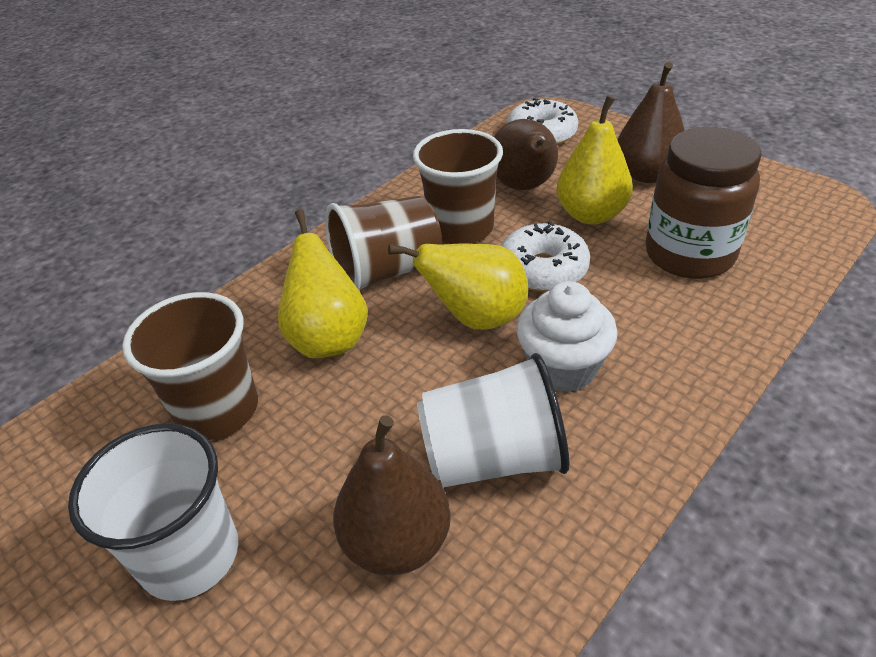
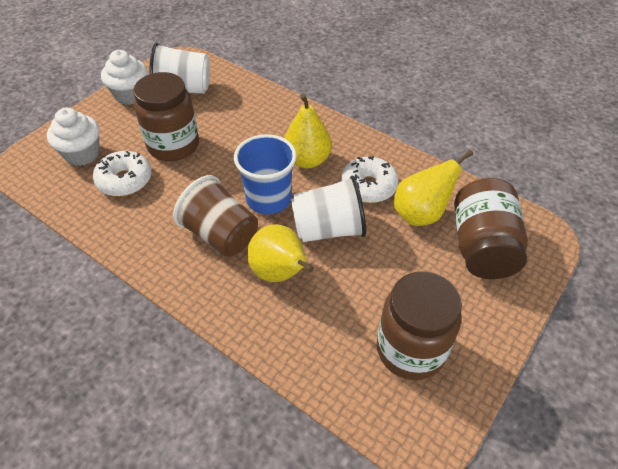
blue cup: none = 0 -> [234,134,297,214] = 1
brown cup: [122,292,258,440] [325,196,442,290] [413,129,503,244] = 3 -> [173,175,258,257] = 1
brown jar: [646,127,762,279] = 1 -> [133,72,199,161] [377,272,462,380] [454,178,528,279] = 3
brown pear: [333,415,451,576] [494,119,558,190] [617,62,685,183] = 3 -> none = 0
white cupcake: [516,281,618,393] = 1 -> [47,108,100,166] [101,50,148,105] = 2

